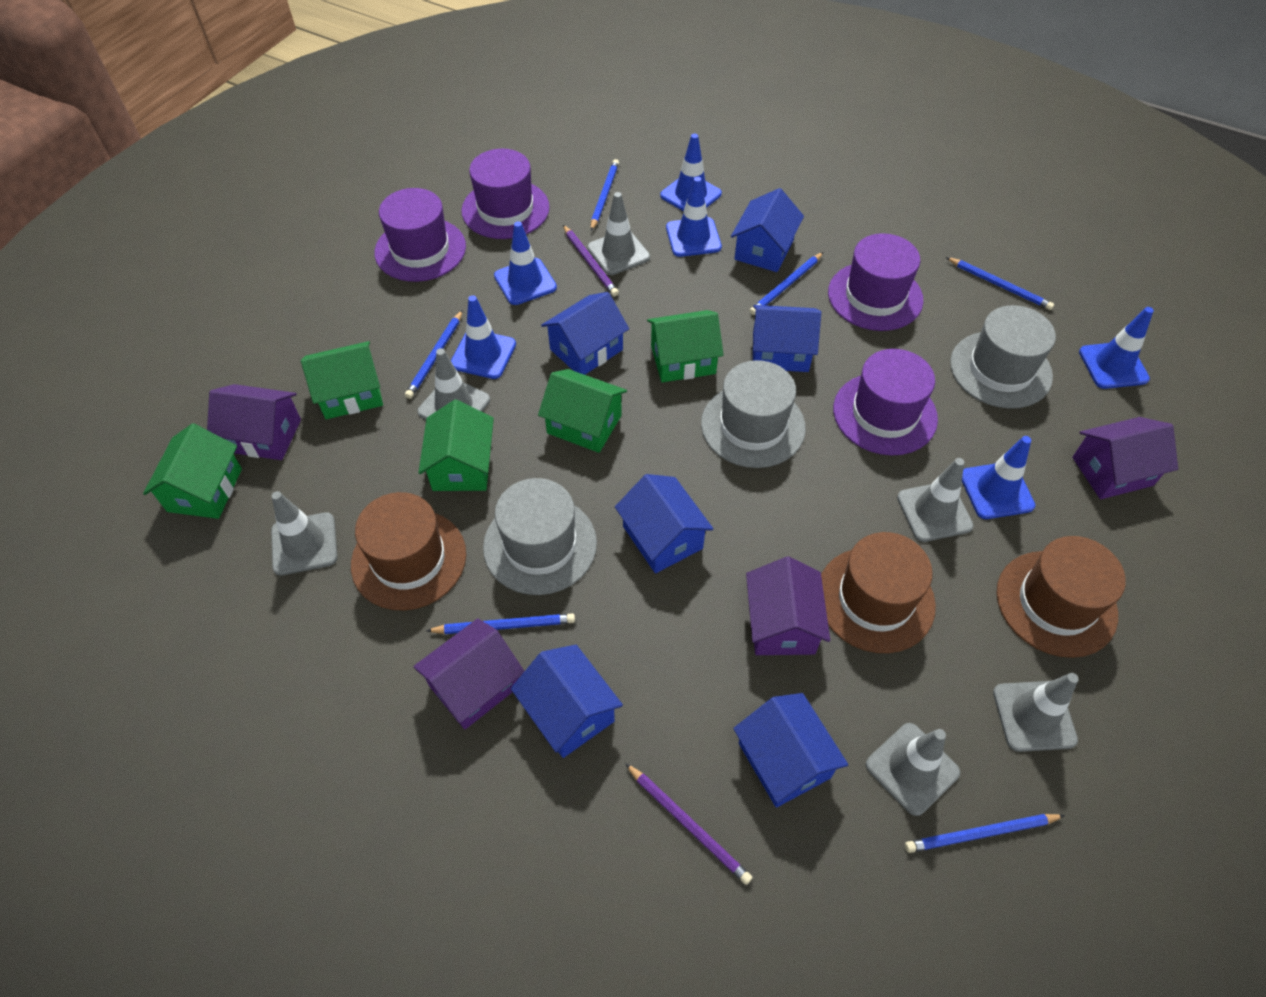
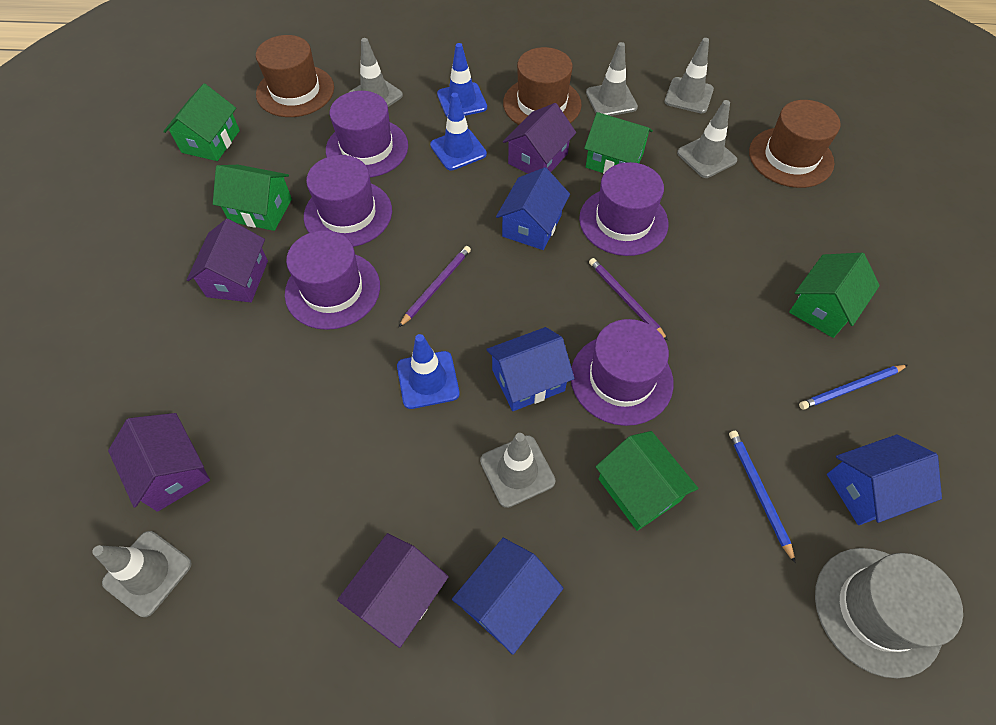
blue house: [511,645,623,758] [541,292,629,375] [615,474,713,573] [731,188,804,272] [733,693,848,808] [753,305,821,372] = 6 -> [452,538,564,655] [486,327,575,411] [496,167,570,250] [827,434,942,525] = 4
blue pencil: [405,310,463,399] [426,613,575,634] [591,159,619,231] [750,252,823,315] [905,814,1065,853] [946,257,1054,310] = 6 -> [729,431,796,563] [799,365,908,410] = 2
blue traffic cone: [451,295,516,379] [494,221,557,305] [660,134,722,211] [666,177,722,257] [962,436,1035,519] [1079,307,1154,389] = 6 -> [397,334,460,409] [430,93,487,171] [437,43,487,117] = 3
grey hat: [483,478,597,595] [701,360,806,468] [950,305,1056,409] = 3 -> [815,548,963,678] = 1
purple hat: [374,188,466,282] [461,149,550,239] [828,233,923,331] [833,349,938,456] = 4 -> [285,230,380,330] [304,155,392,247] [326,91,408,178] [571,319,673,426] [579,162,668,256] = 5

